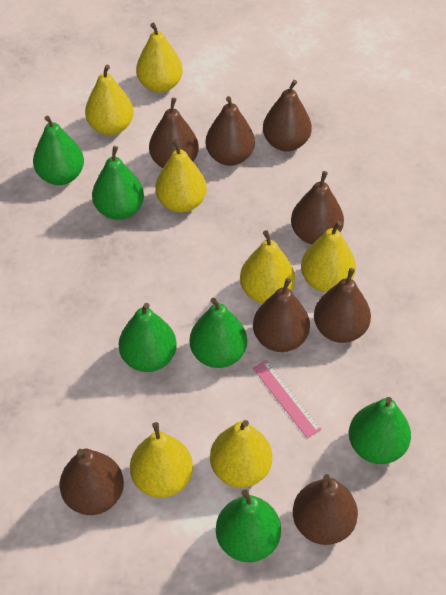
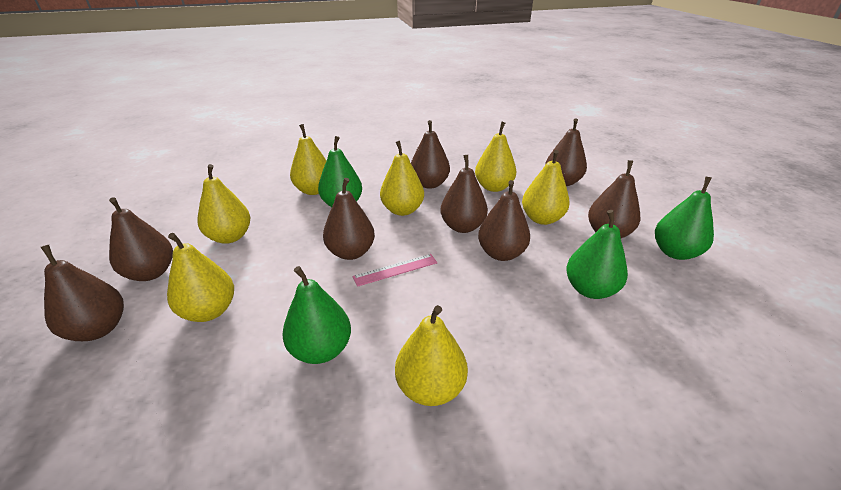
green pear: [33,116,84,185] [92,146,144,220] [119,303,177,372] [190,298,247,368] [216,489,281,562] [349,397,411,464] = 6 -> [282,266,351,364] [318,136,362,207] [566,210,628,299] [655,177,714,260] = 4

